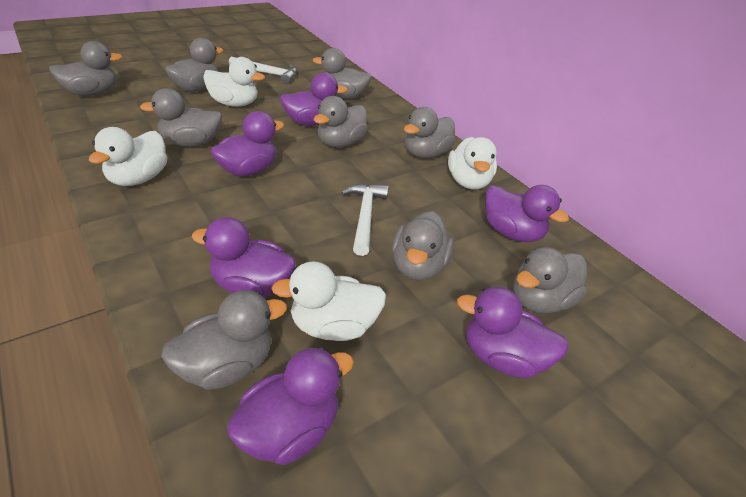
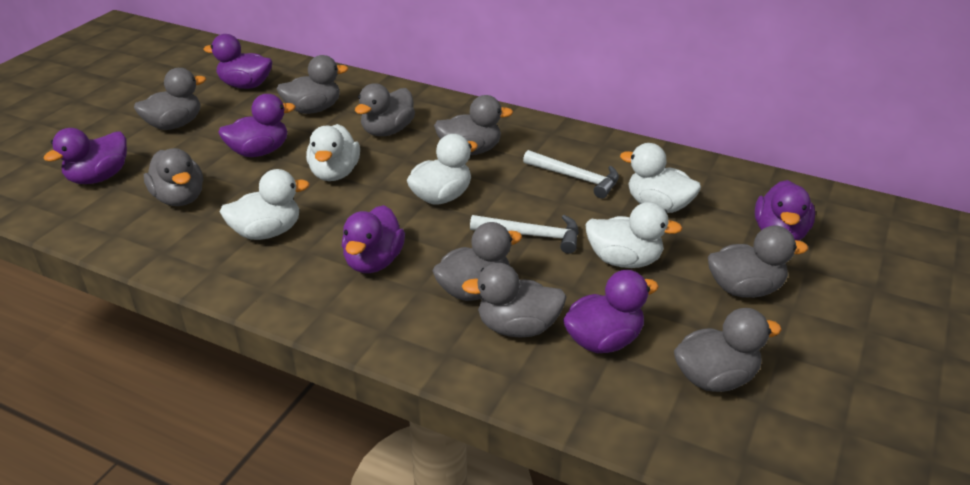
white duck: [89,127,167,186] [203,57,265,107] [271,261,386,341] [448,137,497,190] = 4 -> [220,169,310,240] [306,124,360,181] [407,134,478,204] [585,202,683,268] [620,143,701,213] = 5

